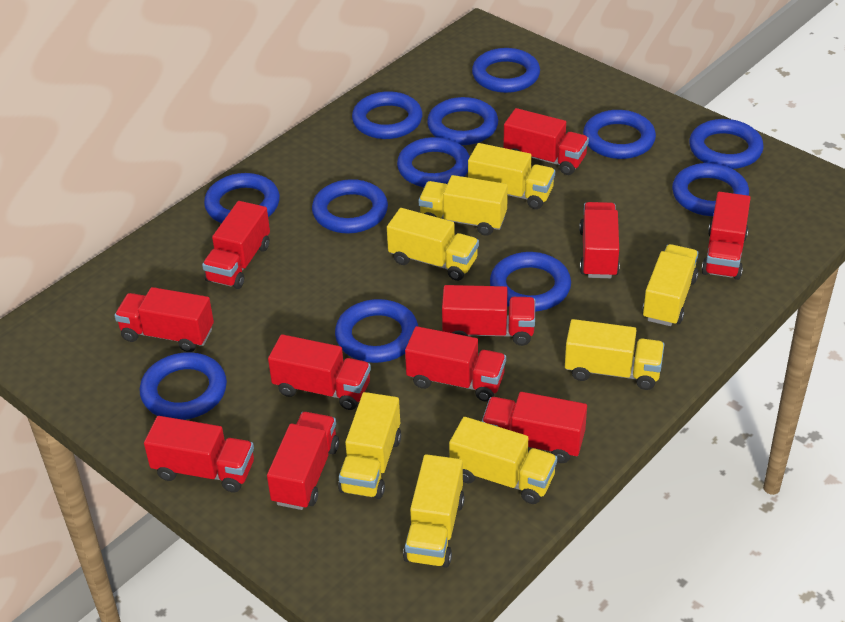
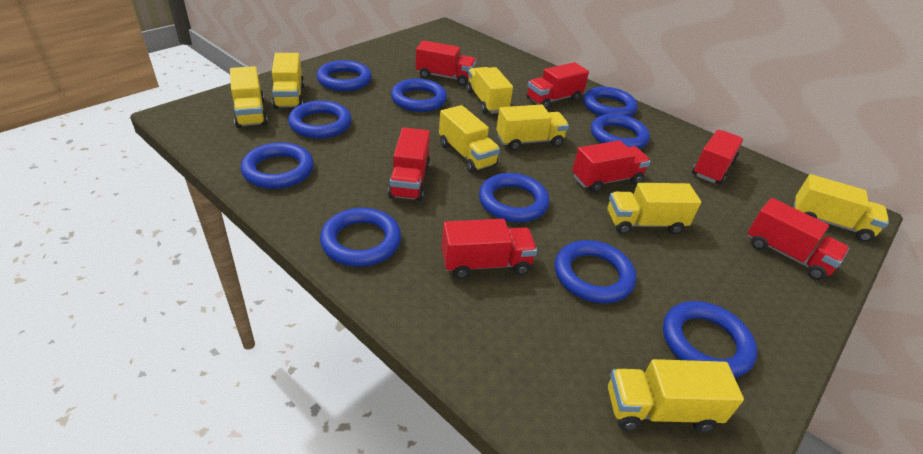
blue ring: [140,352,227,420] [204,173,280,223] [312,179,388,233] [335,299,418,363] [352,91,422,139] [397,137,470,187] [427,97,498,145] [472,48,540,93] [490,252,571,311] [583,110,656,159] [672,163,749,216] [689,119,764,169] = 12 -> [241,142,314,189] [288,100,352,139] [316,60,372,91] [320,208,401,267] [391,79,447,112] [479,173,550,222] [555,240,636,304] [583,87,638,117] [591,114,650,149] [663,301,757,378] = 10
red truck: [114,287,214,352] [144,416,254,493] [202,201,270,289] [267,412,339,510] [268,334,371,410] [405,326,506,402] [442,285,535,346] [482,392,587,463] [503,108,589,175] [579,202,620,278] [702,192,751,280] = 11 -> [388,127,430,201] [416,40,476,86] [442,219,537,279] [527,62,589,109] [572,140,650,193] [692,130,743,184] [747,198,849,280] = 7

